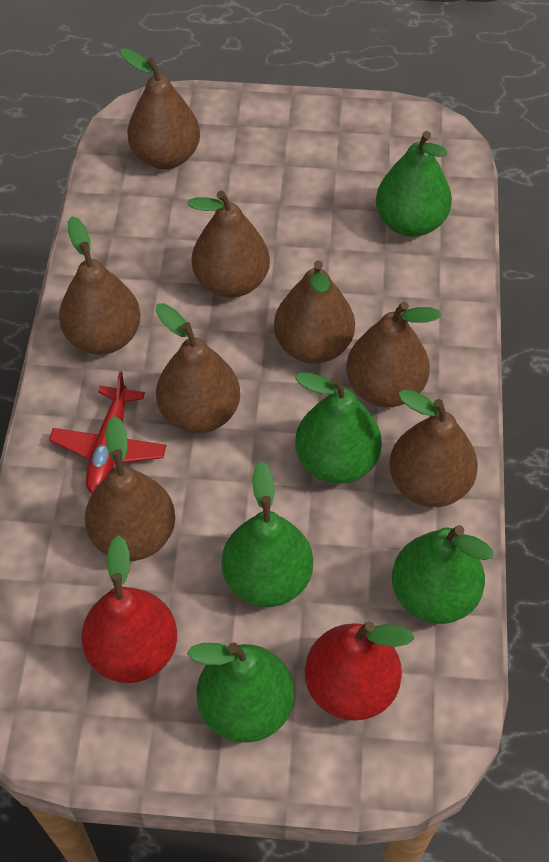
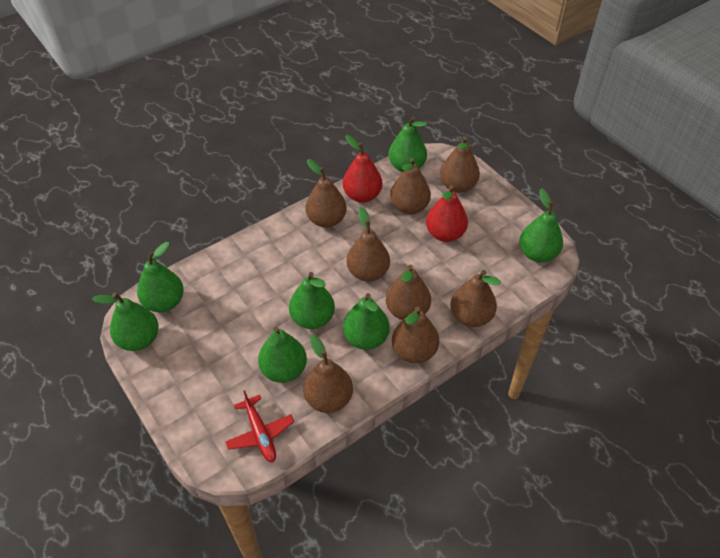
green pear: [187,642,294,743] [222,461,313,607] [295,372,382,484] [376,131,452,237] [392,525,493,624] = 5 -> [92,292,159,351] [137,242,184,312] [258,327,307,383] [289,272,335,329] [343,293,390,350] [388,116,427,172] [519,188,563,262] = 7

